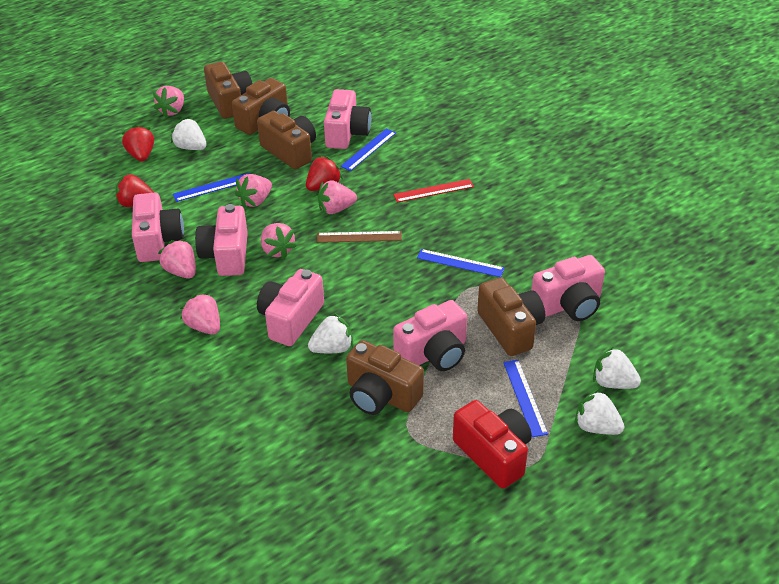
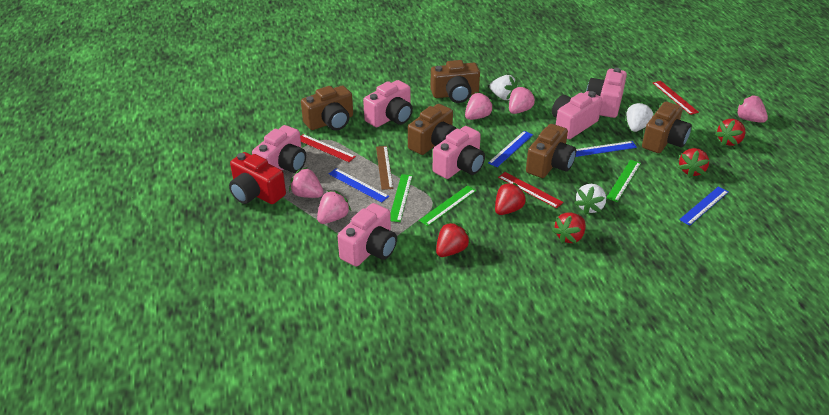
green ruler: none = 0 -> [390,174,413,222] [419,185,476,226] [606,160,641,202] = 3
pink strawberry: [153,86,184,117] [158,239,196,279] [180,292,220,335] [235,174,272,208] [261,223,297,259] [318,180,357,214] = 6 -> [289,167,324,198] [317,190,351,224] [465,92,494,120] [509,86,536,114] [735,94,768,123] = 5
red ruler: [393,179,474,203] = 1 -> [300,134,356,162] [498,172,563,208] [653,81,699,115] = 3
red strawberry: [115,173,154,207] [122,125,154,161] [306,156,343,191] = 3 -> [436,222,471,257] [495,182,527,215] [552,213,586,244] [678,148,709,178] [715,119,745,146] = 5
white strawberry: [171,118,207,150] [308,313,353,353] [575,389,624,435] [593,346,641,389] = 4 -> [489,75,517,100] [574,184,606,215] [626,102,655,132] = 3

